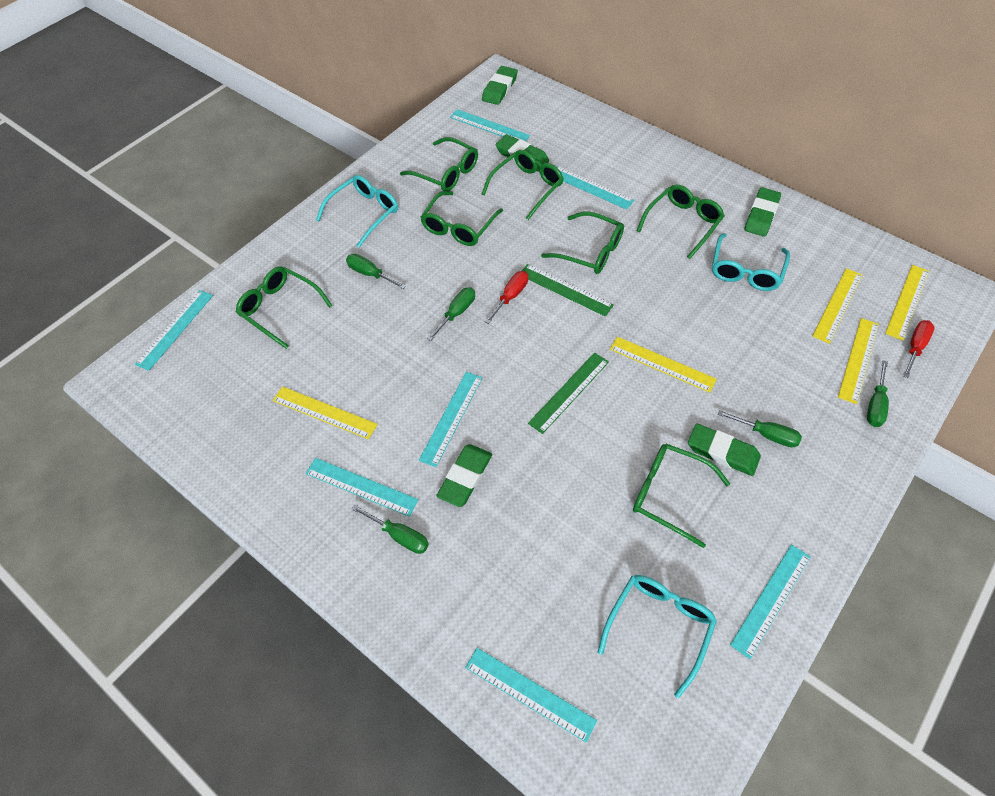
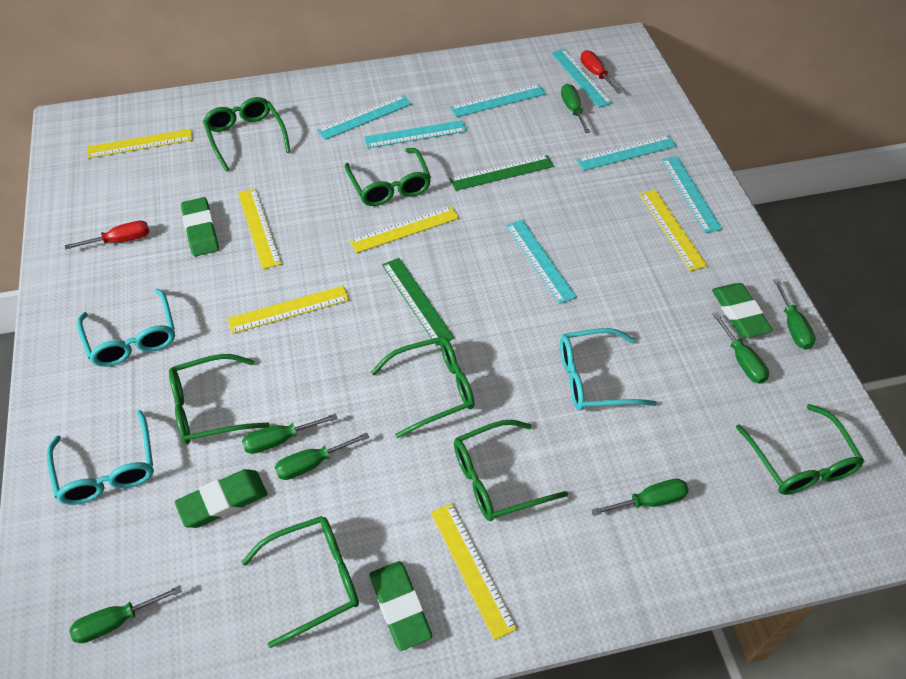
green eraser: [436,444,492,507] [482,66,518,105] [496,134,549,172] [688,423,761,476] [744,187,781,237] = 5 -> [175,469,267,528] [181,197,219,256] [369,561,432,651] [712,283,773,338] = 4
green screwdriver: [346,254,406,289] [351,504,429,554] [427,287,475,341] [717,410,802,447] [867,361,889,427] = 5 -> [70,585,182,643] [242,414,338,454] [275,433,369,480] [561,84,590,133] [591,479,689,516] [712,312,769,384] [773,279,816,350] = 7
yellow ruler: [272,386,378,439] [610,337,717,393] [812,268,862,344] [838,318,879,404] [885,265,929,341] = 5 -> [87,129,193,159] [228,286,349,334] [238,188,281,269] [350,206,459,253] [431,503,517,640] [639,190,708,271] = 6

